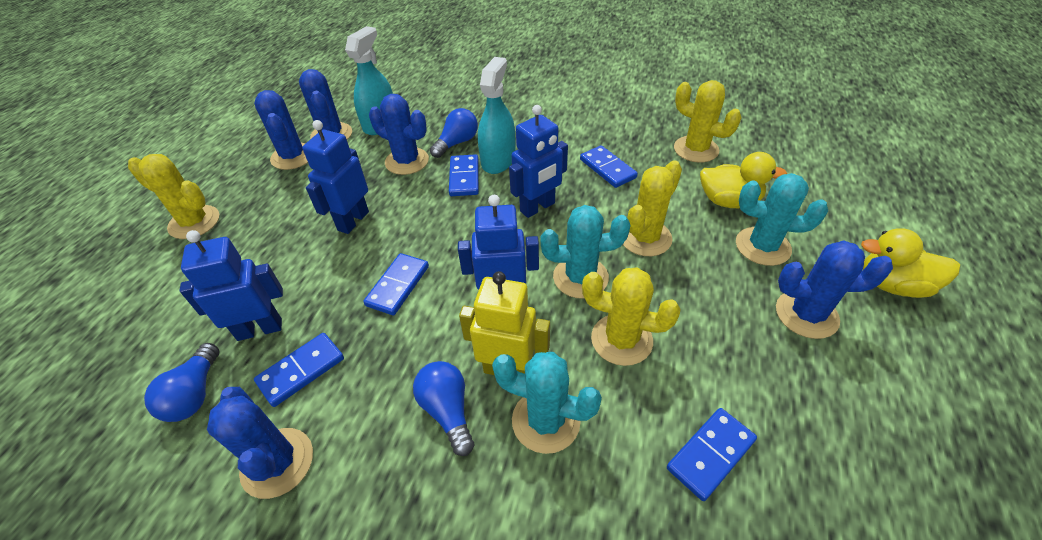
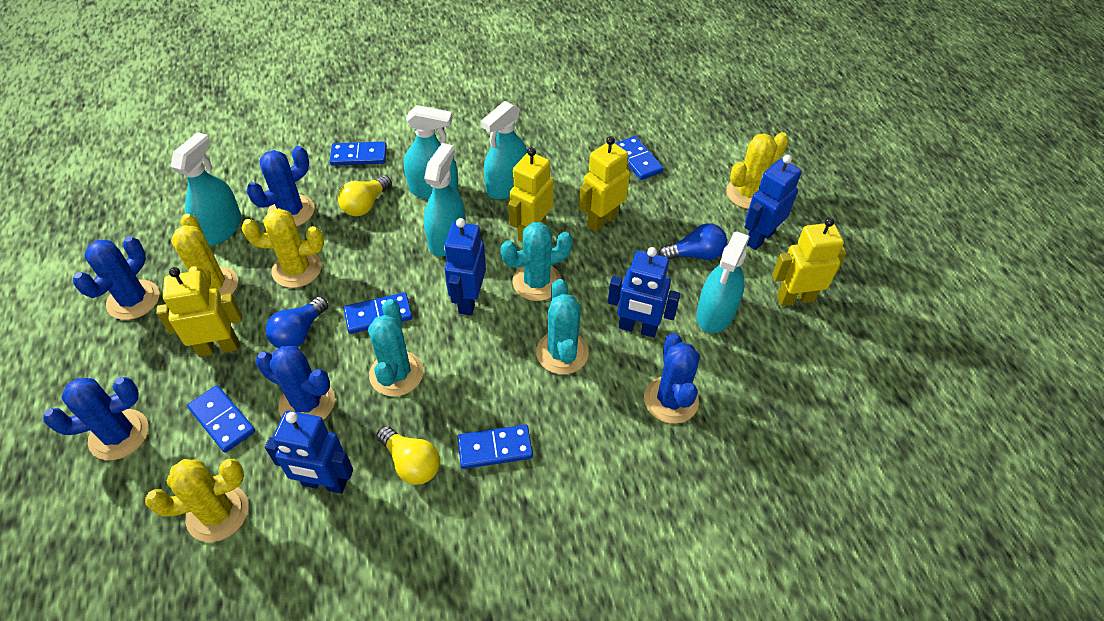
blue light bulb: [144,343,220,422] [413,361,474,456] [430,108,478,158] = 3 -> [266,296,328,348] [659,223,727,260] = 2
turquoise spray bottle: [345,26,393,135] [478,57,515,174] = 2 -> [170,132,242,246] [404,105,458,200] [424,143,465,256] [481,101,527,199] [696,231,750,333] = 5
yellow duck: [700,152,787,208] [861,228,960,298] = 2 -> none = 0
yellow light bulb: none = 0 -> [338,175,392,216] [377,426,440,485] = 2
yellow robot: [459,271,550,375] = 1 -> [156,267,242,357] [508,147,554,242] [579,136,630,232] [772,217,847,306] = 4

